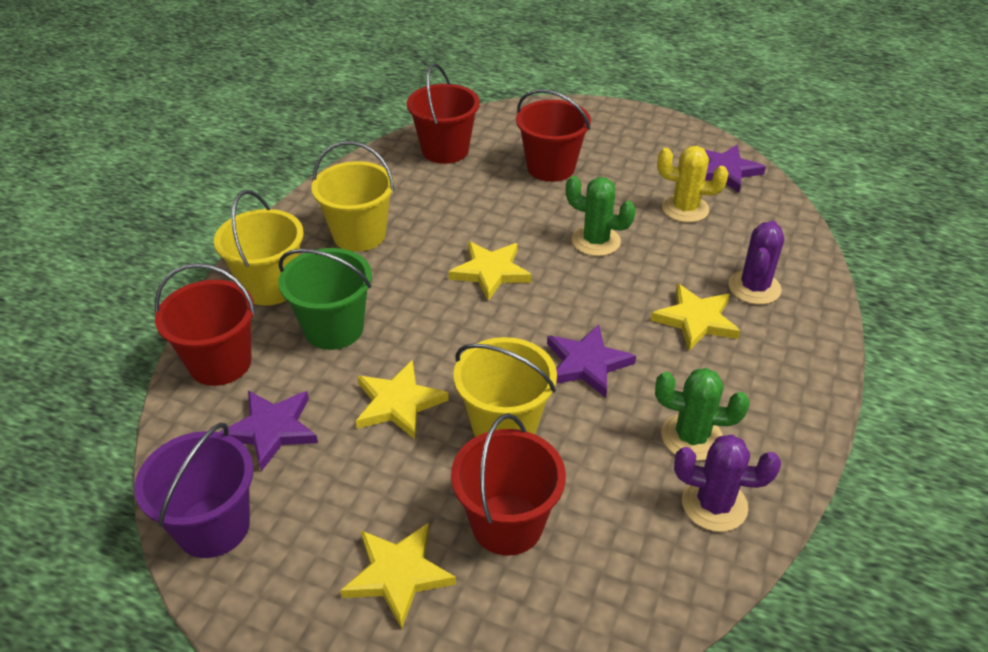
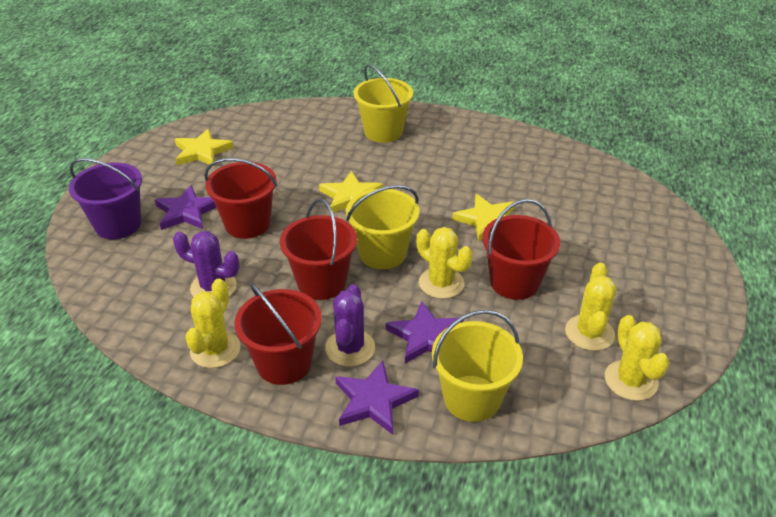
green bucket: [278,248,372,350] = 1 -> none = 0
green cactus: [566,176,636,256] [655,368,749,461] = 2 -> none = 0
yellow cactus: [657,146,729,223] = 1 -> [185,278,240,368] [416,227,473,299] [565,263,616,351] [605,315,669,401] = 4
yellow star: [340,523,456,629] [356,360,449,439] [448,241,532,301] [651,284,740,351] = 4 -> [175,129,234,167] [319,171,383,213] [452,194,514,242] = 3

